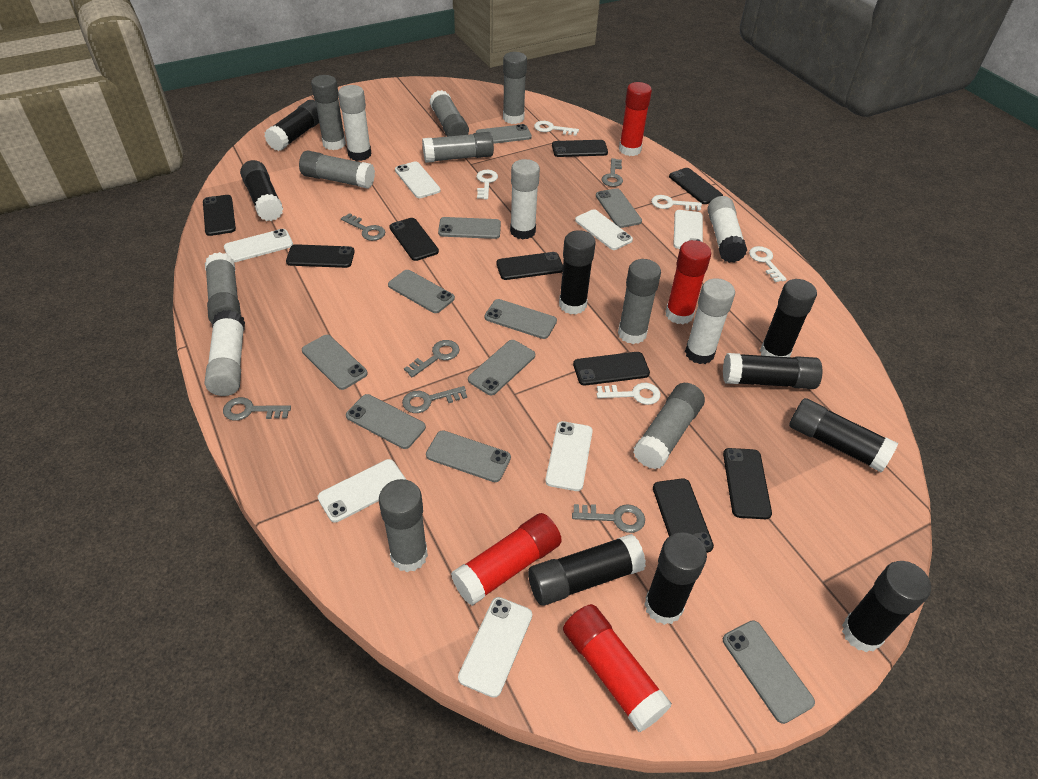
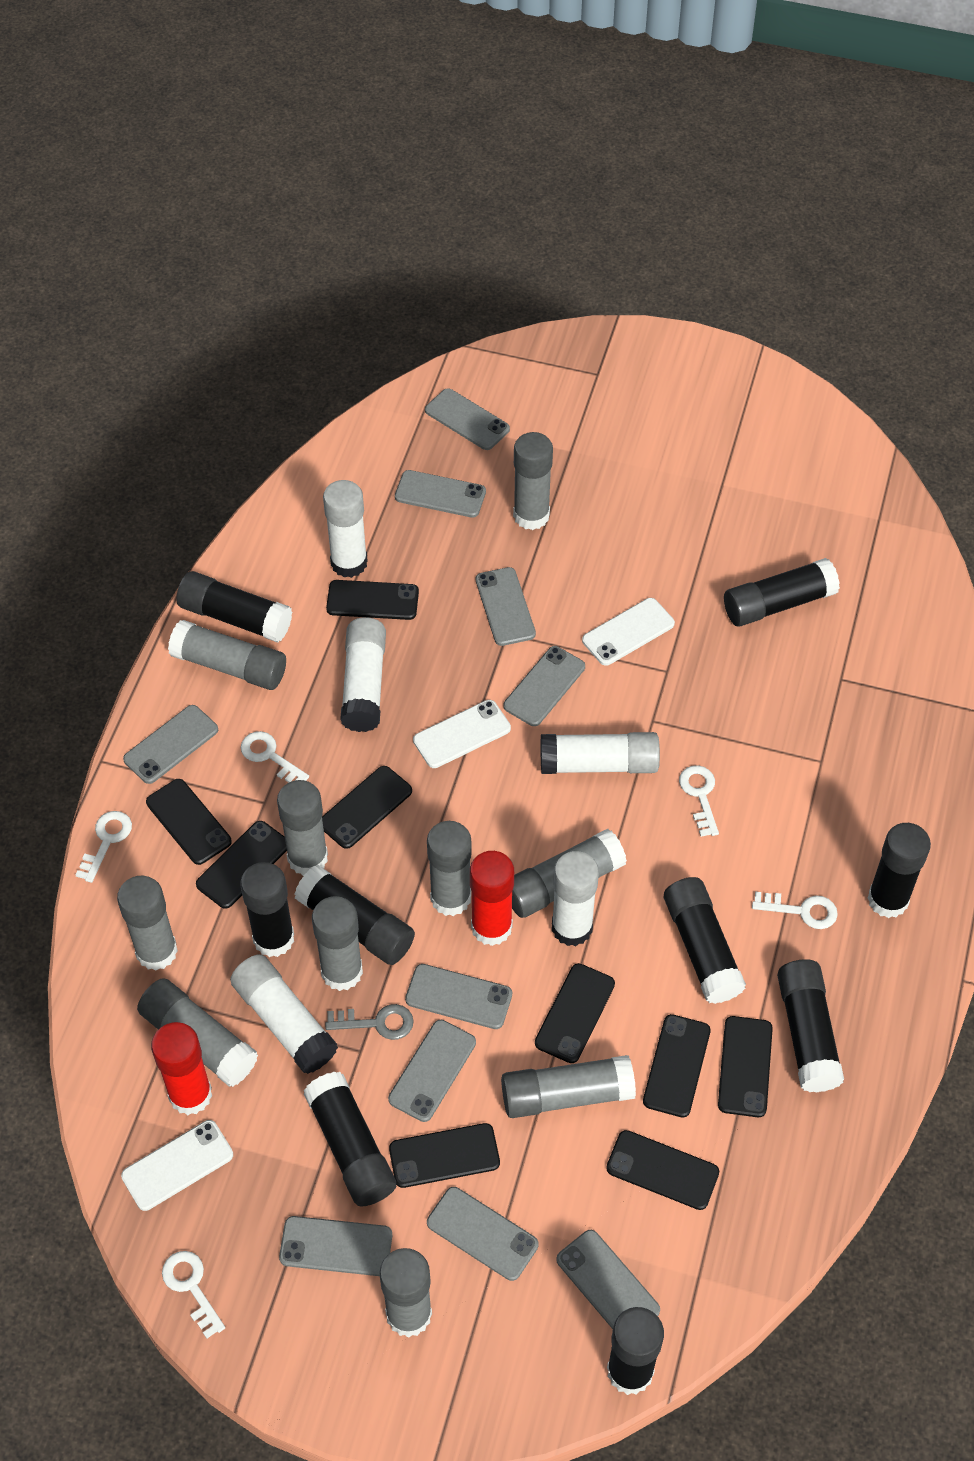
grey glue stick: [205,252,241,324] [299,151,375,189] [311,75,346,150] [379,479,428,572] [422,132,494,163] [430,90,469,137] [503,52,527,124] [618,259,661,344] [633,383,705,469] = 9 -> [117,876,178,971] [137,978,258,1087] [168,620,286,690] [277,780,328,876] [312,896,363,991] [379,1248,432,1338] [427,821,472,916] [501,1055,636,1118] [512,829,627,918] [513,432,553,530] = 10
grey key: [223,397,291,421] [341,213,385,241] [402,386,467,413] [404,340,459,378] [572,504,645,533] [602,158,623,187] = 6 -> [325,1004,414,1040] = 1
red glue stick: [451,513,562,606] [563,604,672,732] [619,82,652,156] [665,240,711,324] = 4 -> [151,1022,212,1115] [470,851,514,946] = 2
white phone: [224,229,293,263] [318,459,406,523] [395,161,441,198] [458,597,532,698] [545,421,593,491] [575,209,633,250] [673,210,703,249] = 7 -> [121,1120,233,1211] [413,700,511,768] [582,598,675,666] = 3

